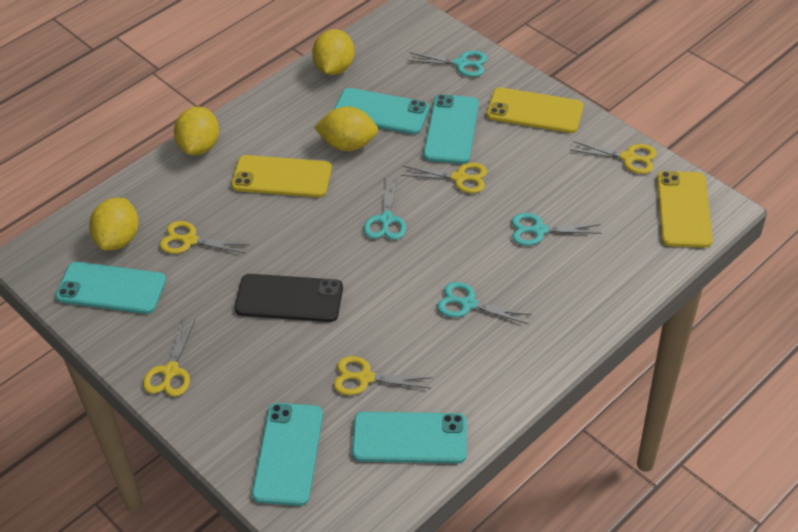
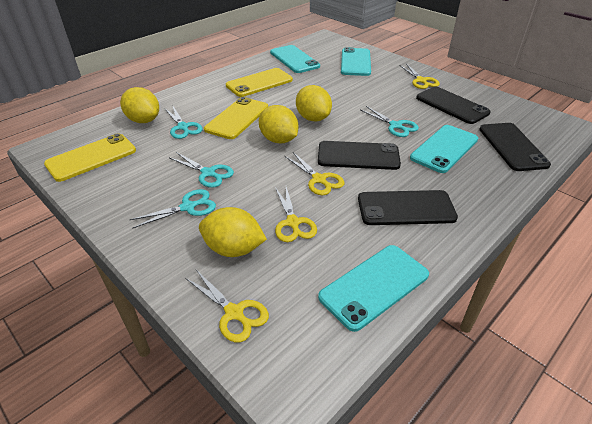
black phone: [235,274,343,322] = 1 -> [318,141,401,170] [358,190,458,225] [416,86,490,124] [479,123,551,171] = 4
turquoise phone: [55,262,166,314] [252,403,323,506] [334,88,430,135] [352,412,467,463] [423,94,479,164] = 5 -> [270,45,320,73] [318,245,429,332] [341,47,371,76] [410,125,478,173] = 4
yellow scissors: [143,319,195,397] [160,221,250,254] [333,356,432,395] [401,163,487,193] [570,141,657,174] = 5 -> [185,270,269,342] [275,187,317,242] [285,152,345,195] [399,64,440,89] = 4

